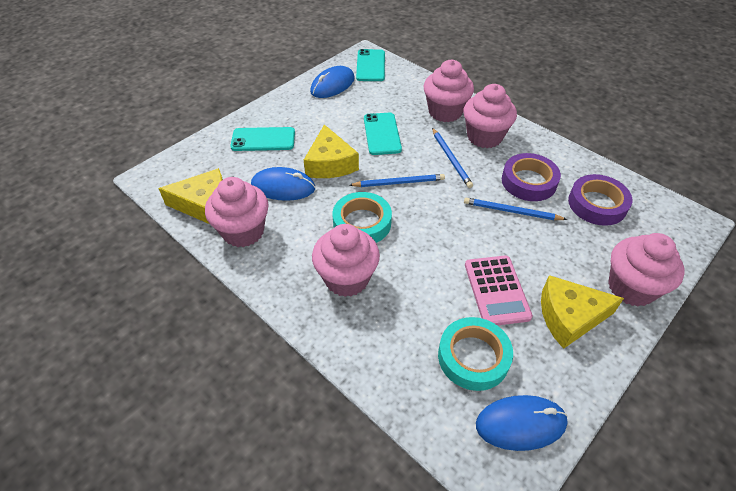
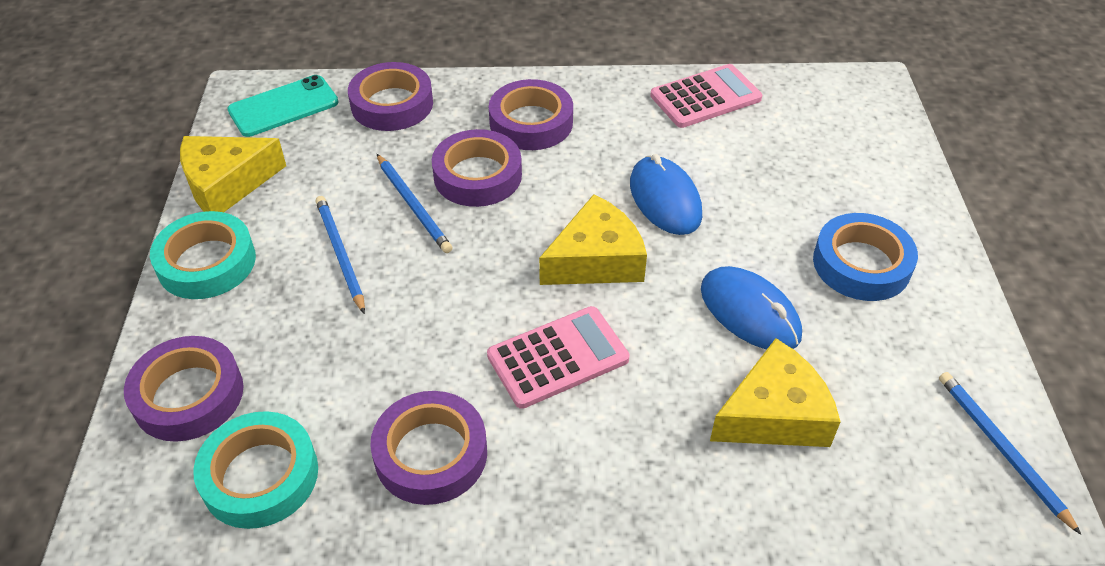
blue mouse: [251,167,315,201] [310,66,355,98] [476,395,568,451] = 3 -> [630,154,702,235] [701,266,802,349] = 2
blue tape: none = 0 -> [813,213,918,301] = 1
pink calculator: [465,256,533,325] = 1 -> [487,306,630,409] [650,64,762,128] = 2
pink cupcake: [205,177,269,247] [312,224,380,297] [424,60,474,122] [464,84,517,148] [608,233,685,307] = 5 -> none = 0
purple tape: [502,153,561,201] [568,174,632,226] = 2 -> [124,336,244,442] [348,62,433,131] [370,391,487,505] [432,129,522,207] [489,79,573,150] = 5
turquoise phone: [230,127,295,151] [356,49,385,81] [364,113,402,155] = 3 -> [227,75,339,137] = 1

